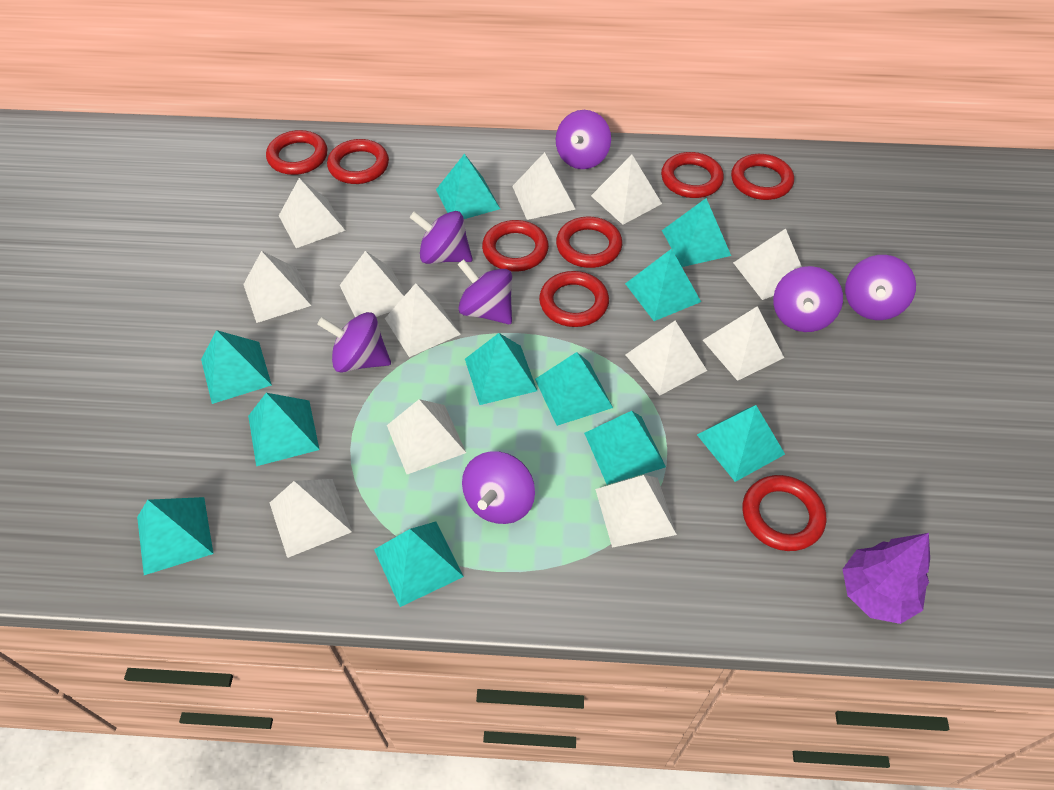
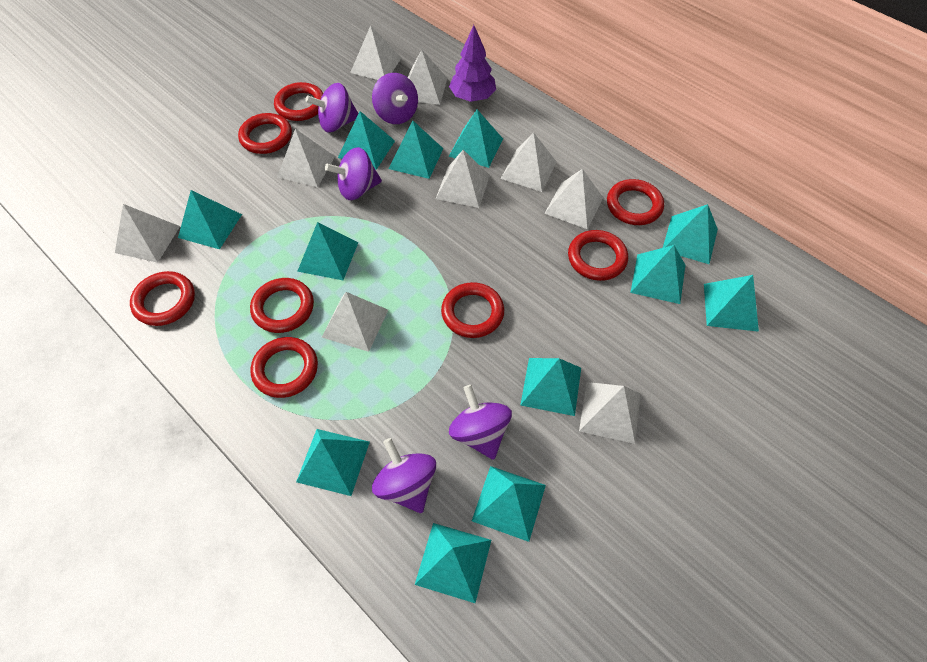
purple spinning top: [317,312,391,373] [409,211,472,264] [457,259,512,324] [462,451,535,524] [556,110,611,169] [773,266,843,332] [845,255,916,320] = 7 -> [305,83,359,132] [325,147,382,200] [372,73,418,124] [372,438,436,513] [449,385,512,460] = 5
turquoise pyramid: [137,497,213,575] [201,330,272,404] [248,393,320,466] [374,522,464,607] [436,154,500,219] [465,333,537,405] [535,352,613,426] [584,411,666,485] [625,249,701,321] [662,198,731,267] [697,405,785,482] = 11 -> [178,190,242,249] [296,429,370,496] [297,222,358,280] [338,111,395,170] [388,121,443,179] [415,523,491,603] [449,110,503,168] [472,466,546,542] [520,358,581,416] [630,245,685,304] [663,204,718,264] [704,275,759,332] = 12
white pyramid: [243,251,312,323] [270,479,352,558] [279,178,346,248] [340,251,406,317] [385,283,461,357] [387,399,466,474] [512,152,576,220] [591,155,662,225] [595,475,677,548] [625,321,707,396] [703,306,784,381] [733,229,802,300] = 12 -> [115,204,180,263] [277,129,335,187] [322,292,388,352] [350,25,401,80] [408,49,447,105] [436,150,490,208] [501,132,557,192] [544,169,603,229] [579,382,641,444] = 9

